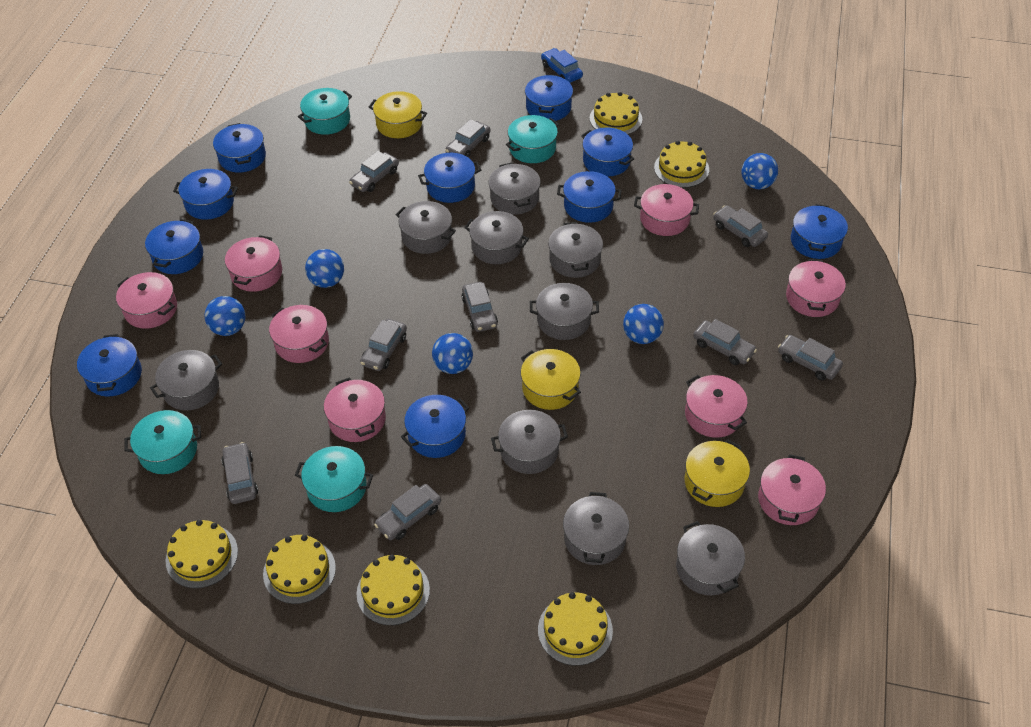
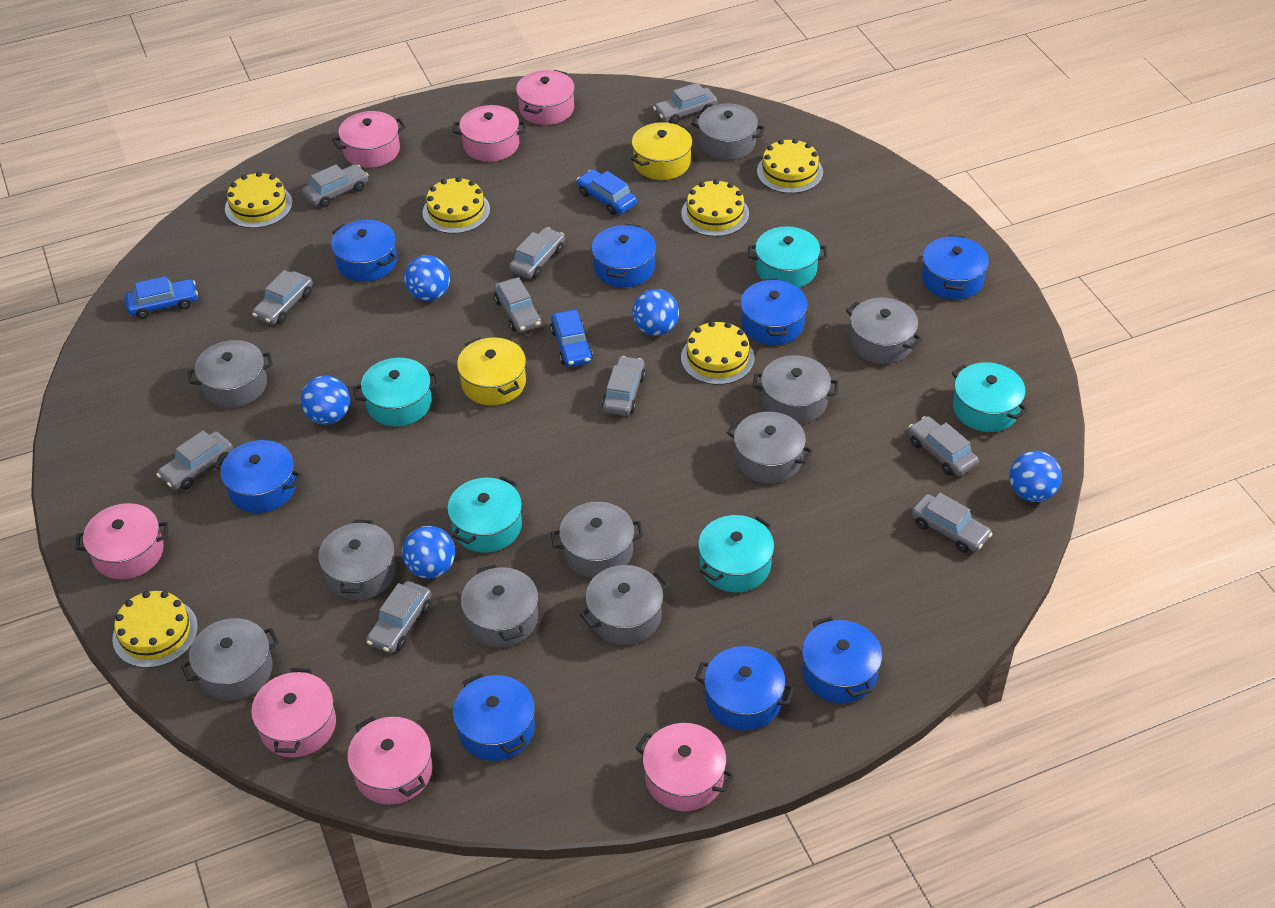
blue car: [541,48,583,83] = 1 -> [125,276,198,319] [550,310,593,367] [577,170,637,215] = 3
blue pot: [77,334,142,397] [145,219,203,274] [173,169,238,220] [213,123,266,173] [401,395,469,458] [418,153,481,203] [525,74,573,121] [557,171,621,223] [581,127,634,177] [791,204,848,259] = 10 -> [215,440,302,513] [331,220,397,282] [453,673,535,761] [592,224,656,288] [695,646,795,730] [740,278,807,345] [802,616,882,703] [922,235,989,300] = 8
grey car: [222,442,258,504] [349,151,399,192] [360,319,407,371] [374,484,441,540] [445,119,491,158] [461,282,498,332] [693,319,757,365] [713,205,768,247] [778,335,843,380] = 9 -> [156,431,233,490] [252,270,313,325] [302,164,368,207] [366,581,432,653] [493,277,542,333] [509,227,565,279] [602,356,646,416] [653,83,717,124] [908,416,979,476] [911,493,992,553] = 10
grey pot: [150,350,222,410] [396,201,456,254] [464,211,529,264] [489,163,541,215] [491,410,568,474] [530,283,599,340] [548,222,603,278] [563,492,629,565] [676,521,745,595] = 9 -> [181,618,279,701] [187,340,273,408] [318,520,396,600] [461,564,538,647] [551,502,643,578] [580,565,669,645] [691,103,765,160] [727,412,813,483] [753,355,839,424] [846,298,922,364] = 10
pink pot: [116,272,177,329] [225,235,282,292] [269,305,329,363] [324,377,386,442] [634,184,699,236] [685,375,748,438] [758,454,826,525] [786,259,846,317] = 8 -> [76,503,168,579] [251,668,336,757] [332,111,406,168] [347,716,432,805] [453,105,526,162] [516,70,575,125] [636,723,734,811] = 7
turquoise pot: [124,410,201,474] [295,446,373,512] [298,88,352,135] [506,115,559,163] = 4 -> [353,358,439,426] [447,476,522,553] [698,515,774,592] [748,226,827,288] [952,362,1028,432] = 5
yellow pot: [369,91,427,138] [521,349,581,410] [685,439,750,507] = 3 -> [457,337,526,405] [631,122,693,180] = 2

